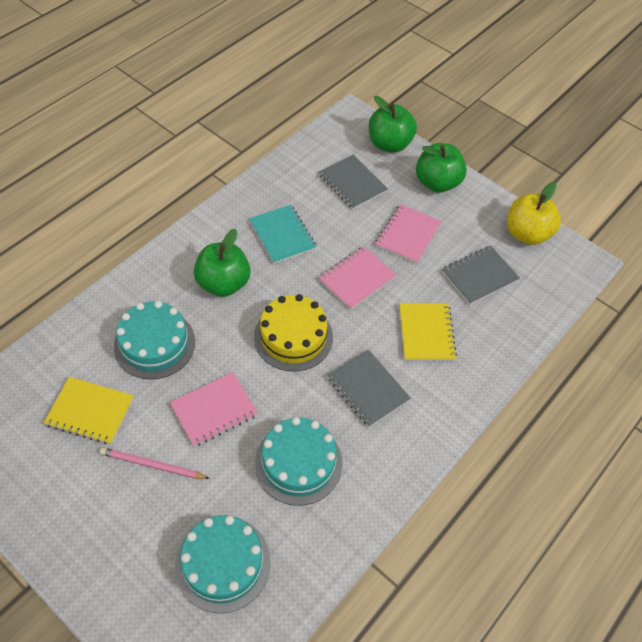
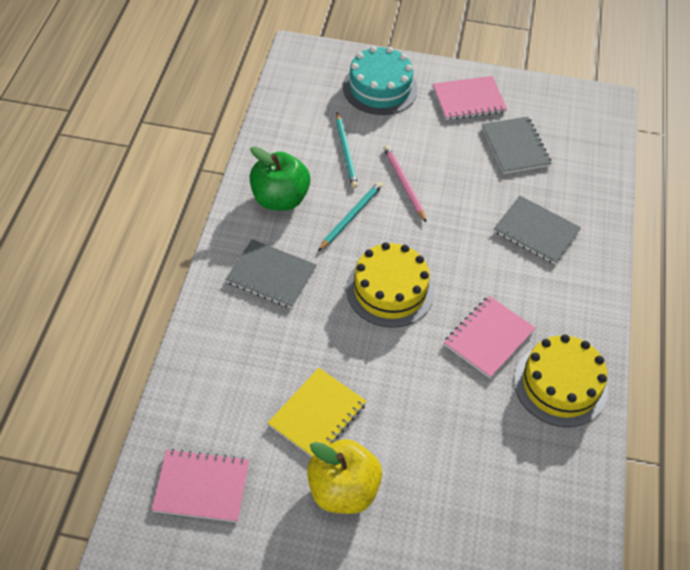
green apple: [194,229,250,297] [369,96,417,153] [416,143,467,193] = 3 -> [249,146,310,211] = 1
turquoise cake: [114,301,195,379] [175,515,271,613] [255,417,342,505] = 3 -> [343,46,418,115] = 1
turquoise notebook: [249,205,317,264] = 1 -> none = 0
turquoise pencil: none = 0 -> [318,182,383,251] [336,112,358,188] = 2
yellow cake: [254,294,333,371] = 1 -> [346,242,434,328] [514,334,608,427] = 2
yellow notebook: [44,377,134,444] [399,303,457,361] = 2 -> [268,368,367,457] = 1

